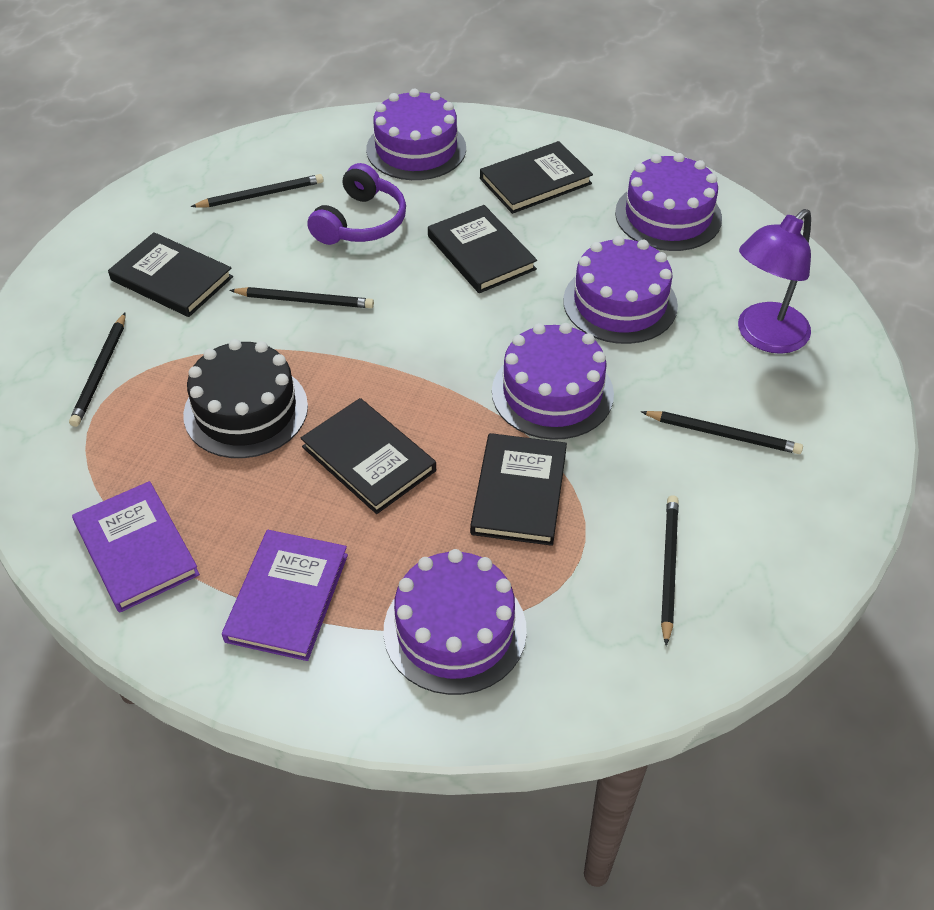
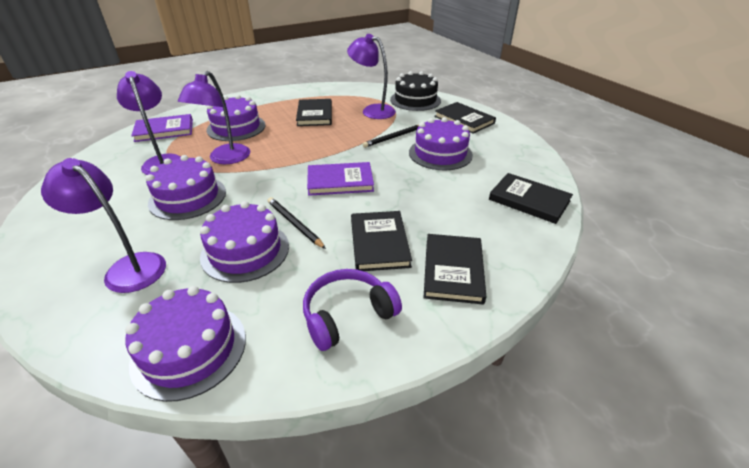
black pencil: [69,313,125,427] [191,174,324,207] [229,287,374,308] [641,411,803,454] [661,495,679,646] = 5 -> [268,197,326,249] [363,125,419,148] = 2
purple lamp: [738,209,811,354] = 1 -> [41,158,166,293] [117,71,181,175] [178,71,250,164] [347,34,396,119] = 4

